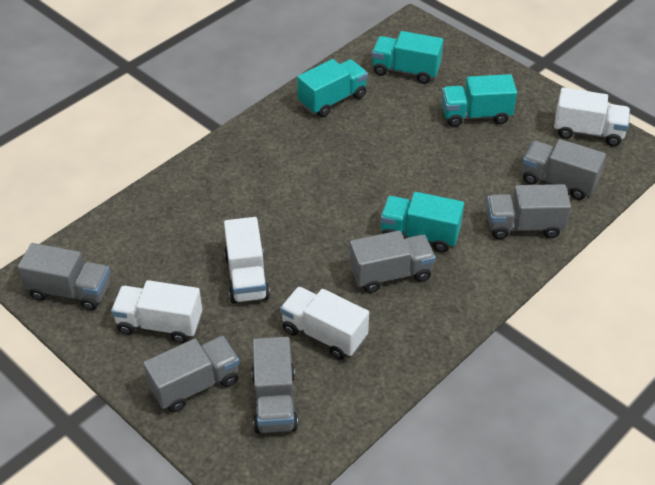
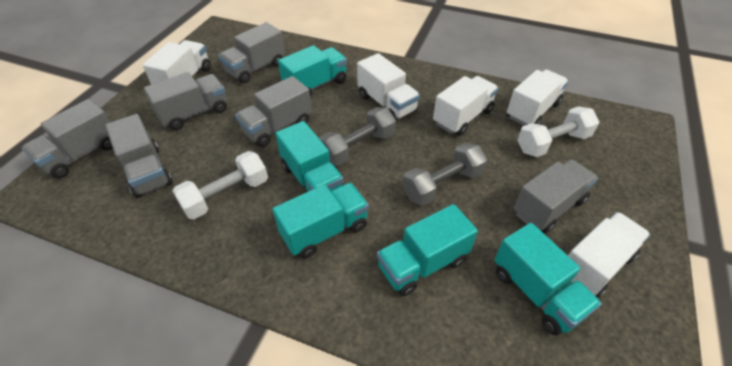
grey dumbbell: none = 0 -> [319,107,396,166] [403,143,487,206] = 2
turquoise truck: [297,59,368,117] [372,31,444,84] [380,192,464,252] [442,74,517,127] = 4 -> [273,183,369,259] [275,121,344,193] [278,45,347,97] [377,204,478,296] [494,223,602,335] = 5
white dumbbell: none = 0 -> [173,151,268,219] [517,106,599,157] = 2
white truck: [111,280,202,343] [224,217,270,304] [280,286,369,360] [554,88,630,146] = 4 -> [143,40,211,85] [357,53,420,121] [433,76,498,136] [506,70,568,126] [568,212,650,298] = 5

